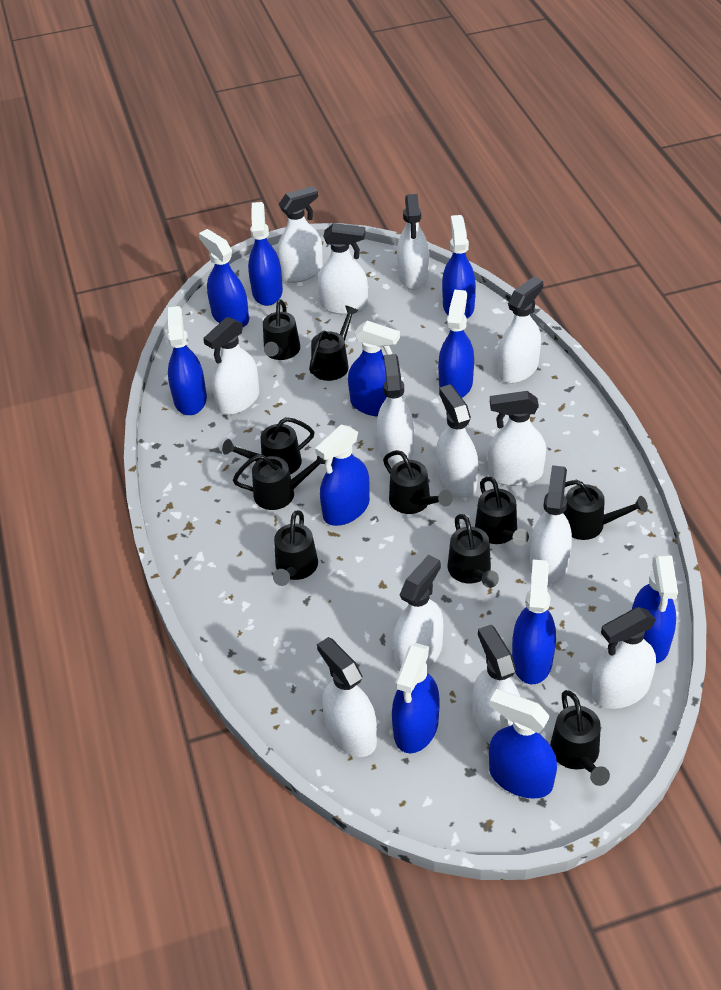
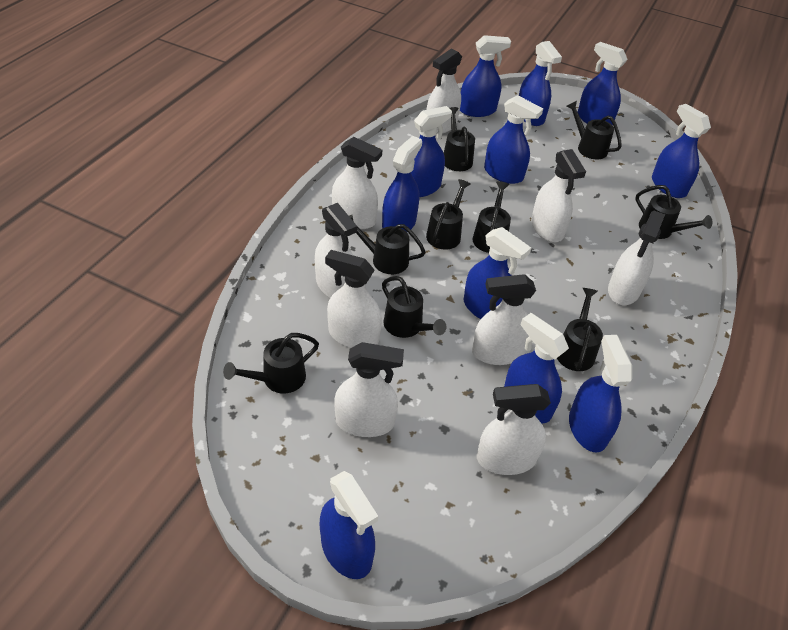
black watering can: [222,417,314,474] [233,455,326,510] [263,299,300,360] [273,510,318,586] [309,305,359,381] [383,450,453,514] [448,514,499,588] [475,477,529,546] [550,690,610,786] [564,480,648,540] = 10 -> [223,333,319,394] [349,215,426,274] [382,276,446,338] [426,179,470,250] [444,107,475,171] [473,181,511,253] [557,288,603,371] [567,101,622,159] [635,185,712,239] = 9
white spray bottle: [203,317,259,415] [277,186,323,283] [317,637,377,757] [318,223,368,315] [377,354,414,467] [393,555,443,671] [397,194,429,290] [436,385,478,498] [473,625,520,744] [488,391,546,486] [498,277,543,383] [530,465,572,586] [592,607,656,709] = 13 -> [315,203,357,298] [325,250,382,348] [332,137,382,229] [334,342,404,437] [426,48,462,134] [472,274,536,365] [477,384,551,475] [531,149,586,242] [608,211,665,305] = 9

